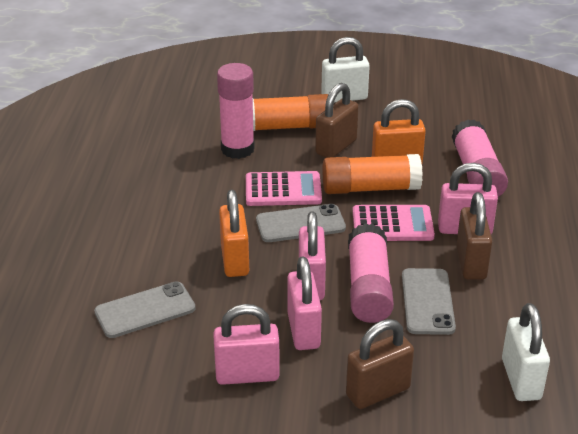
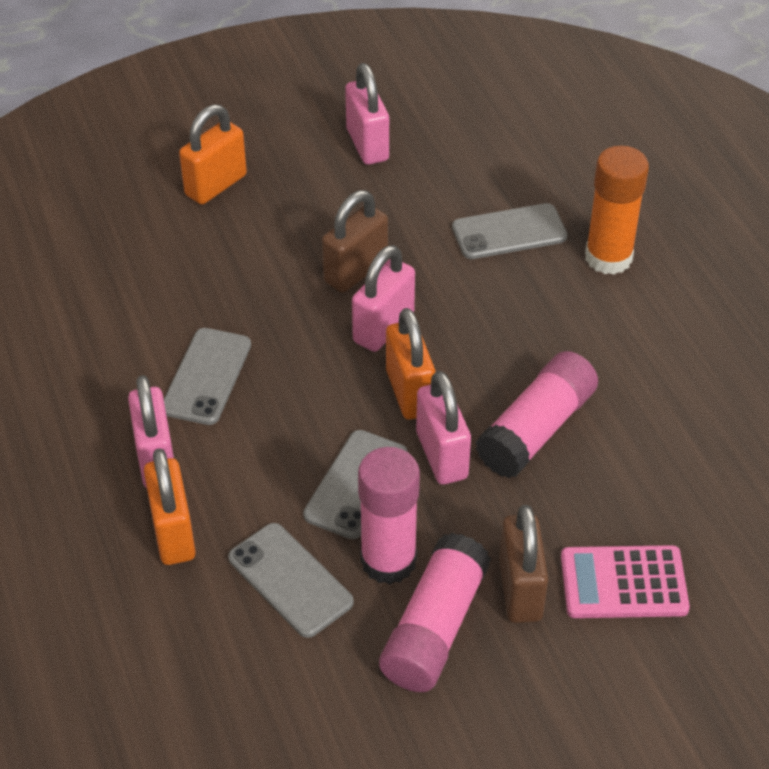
brown padlock: [315,83,359,158] [346,319,414,409] [456,192,492,280] = 3 -> [322,190,388,293] [499,505,549,623] = 2
grey phone: [94,281,196,338] [256,204,346,242] [402,268,456,335] = 3 -> [164,328,251,425] [228,523,354,638] [303,430,408,539] [452,203,567,259] = 4
orange glue stick: [253,94,328,131] [322,154,423,194] = 2 -> [585,146,649,275] = 1
orange padlock: [219,190,249,277] [372,99,426,164] = 2 -> [144,448,196,565] [179,104,247,204] [386,308,436,420] = 3
pink calculator: [246,171,322,206] [353,205,435,241] = 2 -> [561,545,690,618] = 1
white padlock: [321,37,370,102] [502,303,550,401] = 2 -> none = 0

